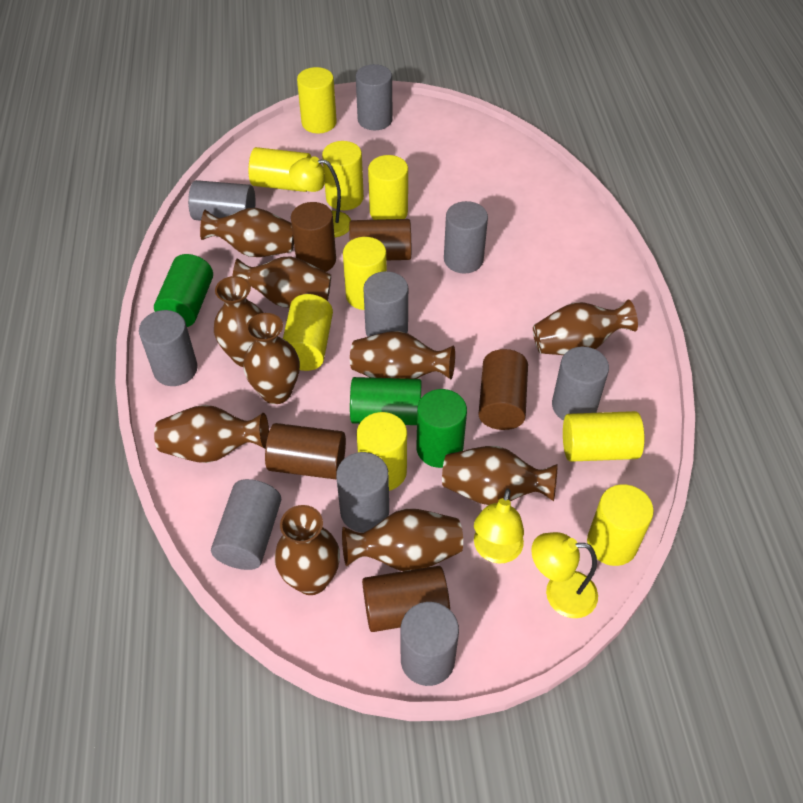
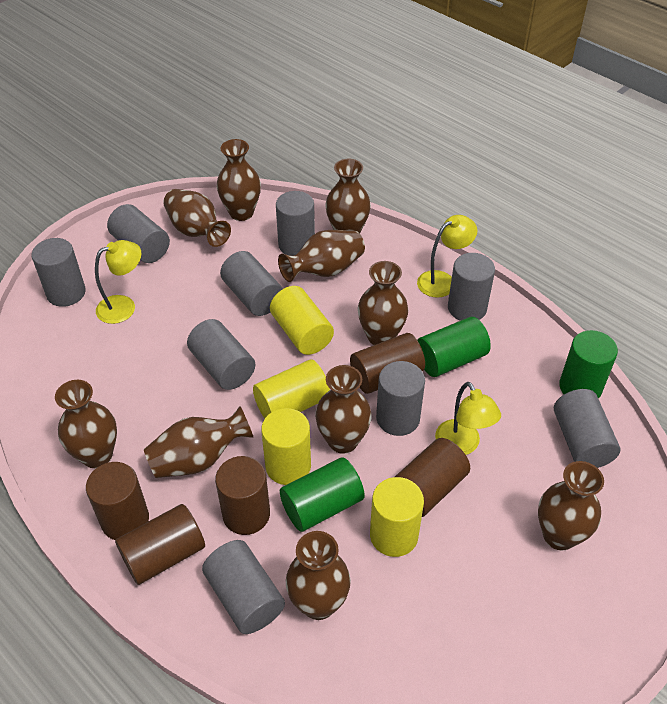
yellow cylinder: [248,147,312,192] [283,294,333,371] [297,67,337,133] [322,141,364,210] [343,237,387,310] [357,412,407,491] [368,155,408,220] [563,411,644,462] [587,484,654,566] = 9 -> [253,359,330,418] [261,408,311,485] [270,286,334,355] [370,477,424,557] = 4

